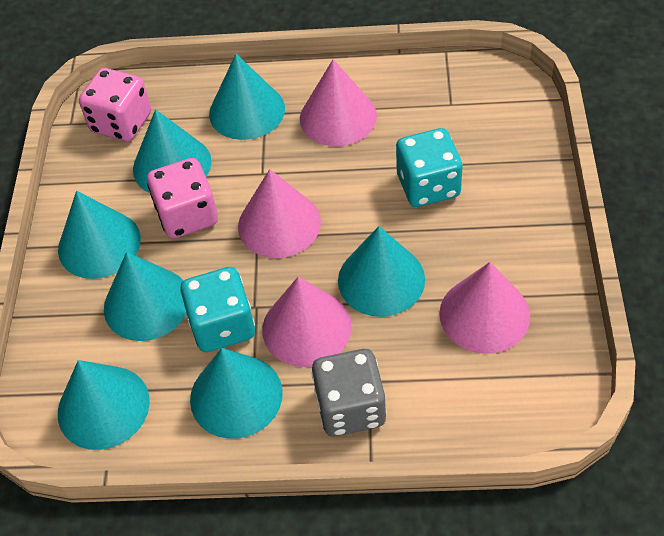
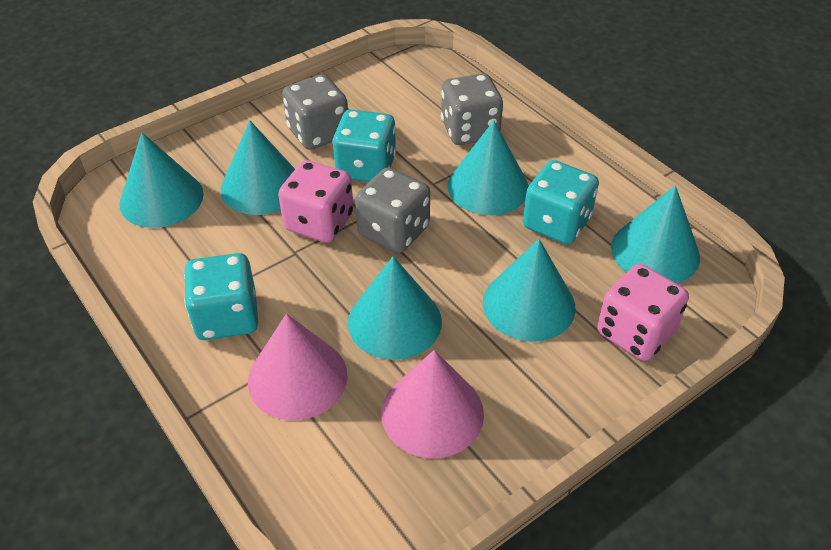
grey dice: [312,349,386,436] = 1 -> [282,75,348,150] [355,168,430,253] [441,73,503,145] = 3
pink cone: [238,169,321,258] [262,276,352,367] [300,59,377,146] [439,262,530,354] = 4 -> [248,314,348,421] [381,350,484,458] = 2
turquoise cone: [58,191,141,279] [58,360,150,450] [104,252,187,341] [133,109,211,193] [190,348,283,439] [209,54,285,140] [338,226,425,317] = 7 -> [119,133,204,228] [221,120,295,215] [348,256,442,360] [448,121,529,215] [483,239,576,342] [611,186,700,283] = 6
turquoise dice: [180,267,255,352] [396,128,463,207] = 2 -> [184,253,258,340] [333,109,396,182] [523,160,599,245] = 3

